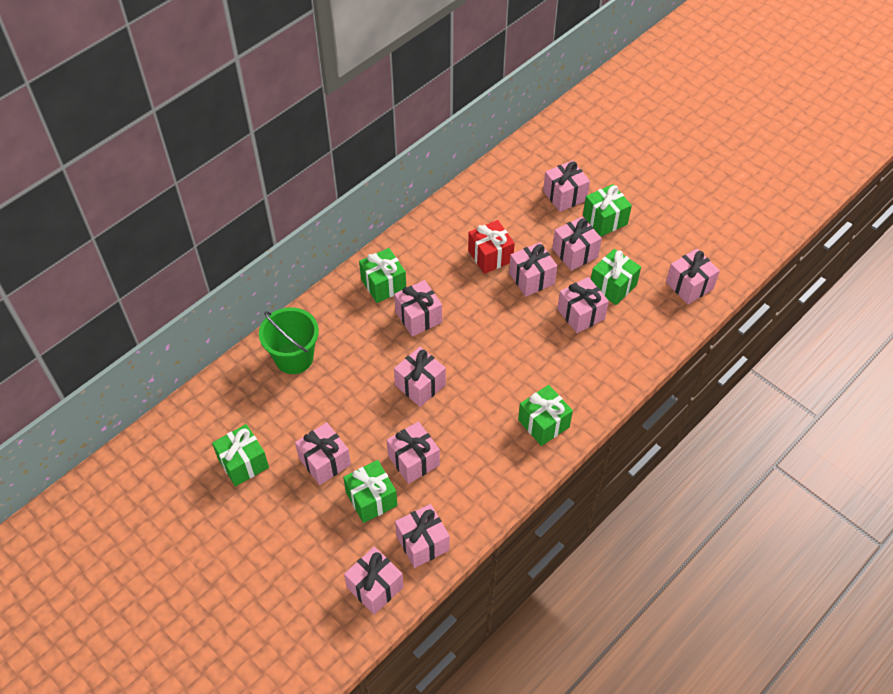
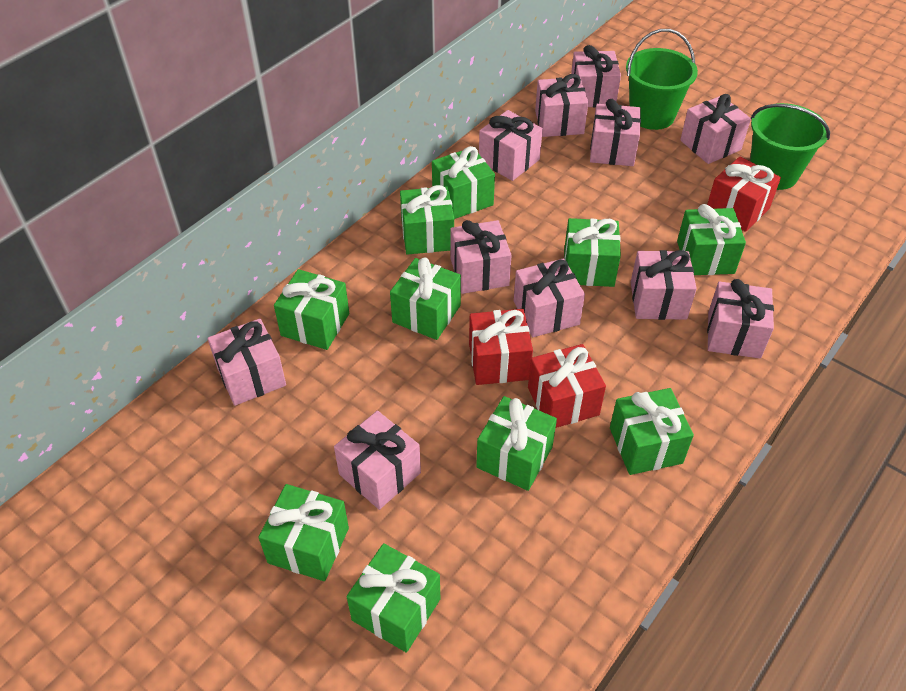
green bucket: [259,307,319,374] = 1 -> [626,29,698,130] [750,103,830,190] = 2
green gift: [212,424,269,487] [343,460,397,523] [359,248,406,303] [518,385,573,446] [583,184,632,237] [591,249,641,305] = 6 -> [258,484,349,581] [274,269,349,350] [346,543,440,653] [390,257,461,340] [400,185,454,255] [432,146,495,219] [476,396,557,491] [564,218,621,287] [610,388,694,475] [677,204,746,275] = 10
red gift: [468,220,515,274] = 1 -> [469,309,533,385] [528,344,606,428] [707,157,781,232] = 3

